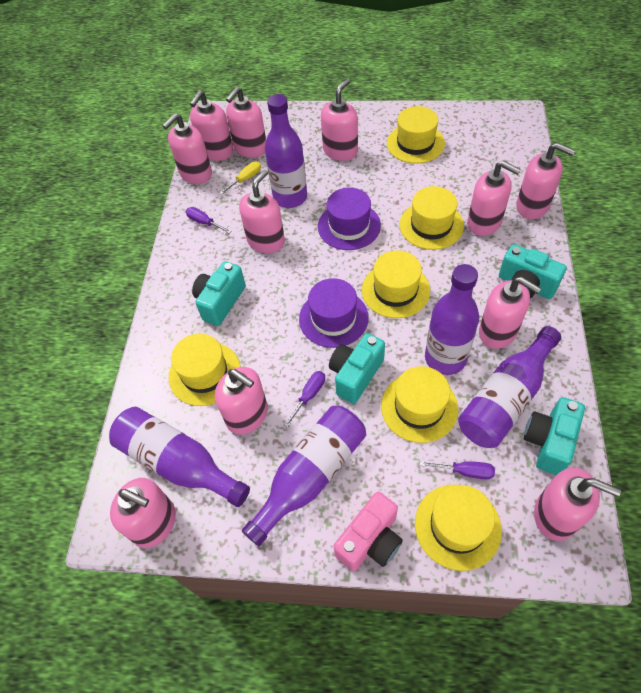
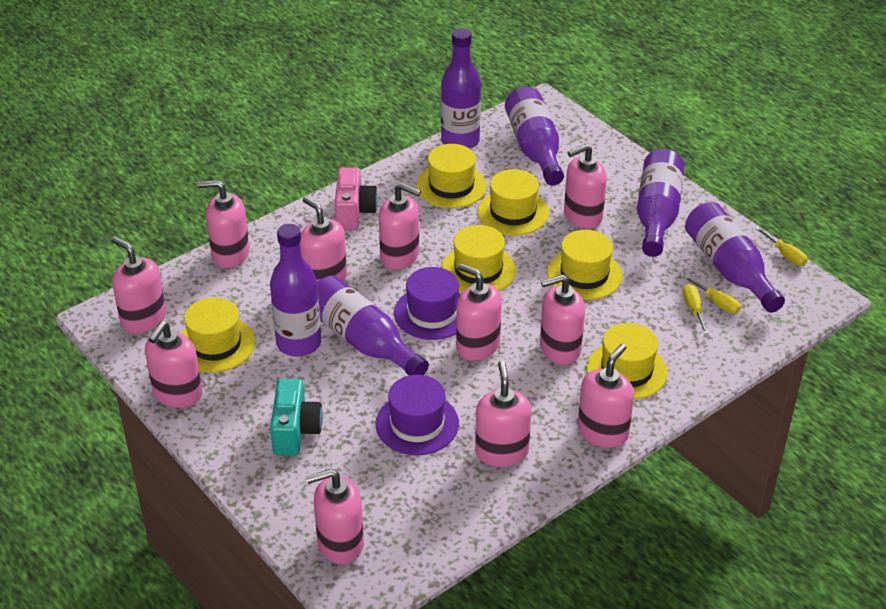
purple bottle: [109,407,250,507] [242,406,366,546] [265,94,307,208] [425,264,479,375] [458,326,561,448] = 5 -> [270,224,321,357] [317,276,429,375] [441,28,481,149] [505,87,564,186] [637,149,684,257] [685,202,785,313] = 6
purple screwdriver: [186,207,231,234] [284,371,325,428] [420,461,495,479] = 3 -> none = 0
turquoise camera: [192,261,246,326] [329,333,385,404] [499,244,567,299] [524,397,585,475] = 4 -> [270,379,323,456] = 1
yellow screwdriver: [219,161,261,194] = 1 -> [683,275,741,314] [683,284,709,334] [755,227,808,266] = 3

